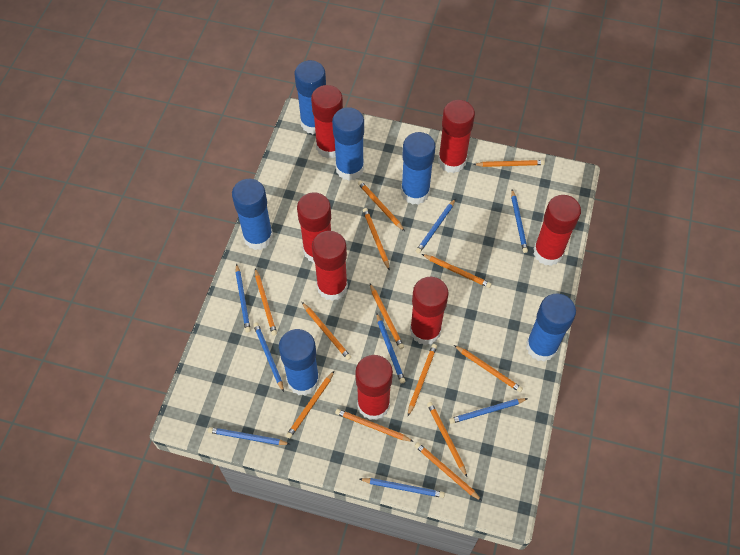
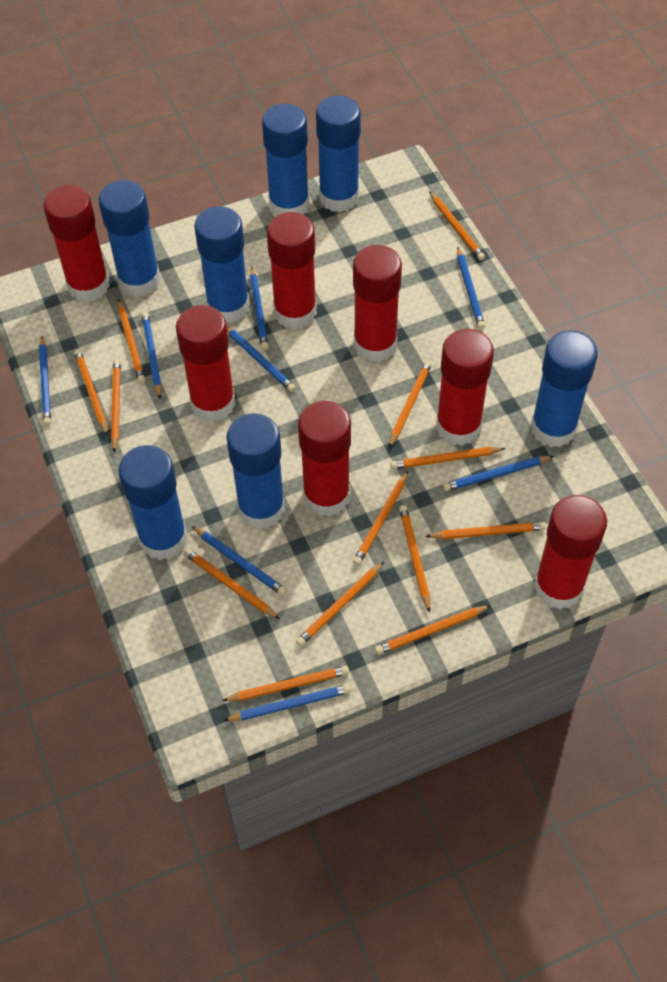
blue glue stick: [232,179,273,250] [279,329,320,396] [295,60,326,134] [332,107,364,181] [401,132,435,205] [526,294,576,362] = 6 -> [99,180,160,297] [118,445,187,560] [194,206,250,323] [226,414,285,529] [262,103,309,216] [316,95,361,212] [531,330,598,447] = 7

